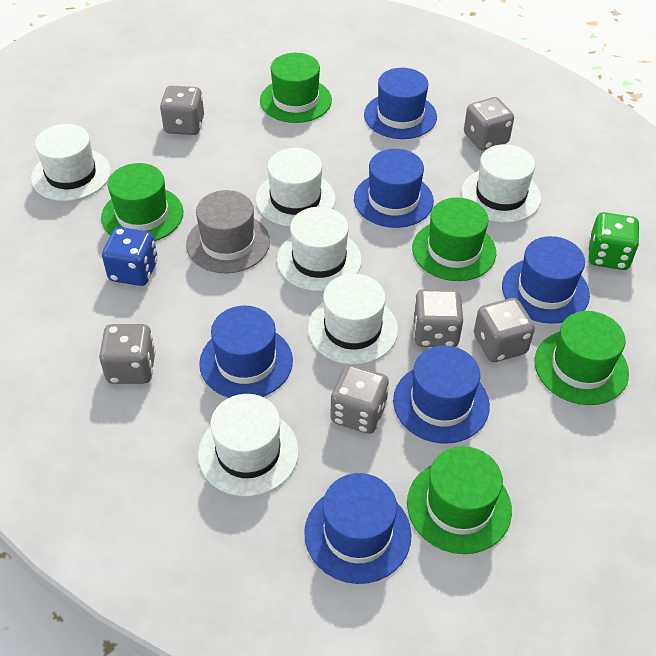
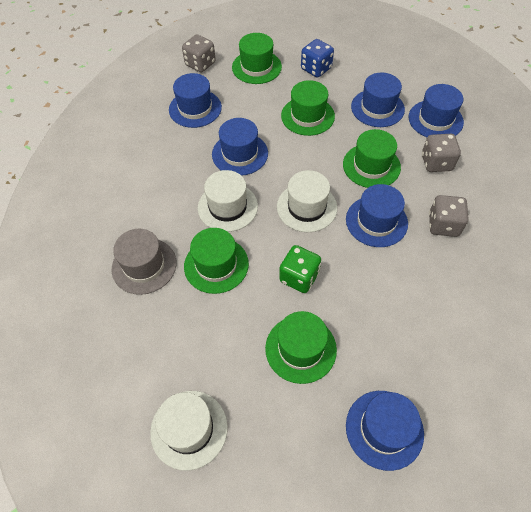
grey dice: [99,324,156,384] [160,85,204,135] [330,365,389,434] [413,289,463,347] [464,97,514,150] [474,298,535,362] = 6 -> [182,34,216,73] [422,134,461,172] [429,195,469,237] = 3
white hat: [31,124,111,201] [198,394,299,497] [256,148,335,227] [277,207,362,291] [308,274,398,365] [461,144,541,223] = 6 -> [150,391,228,471] [198,170,258,232] [277,170,337,232] = 3

